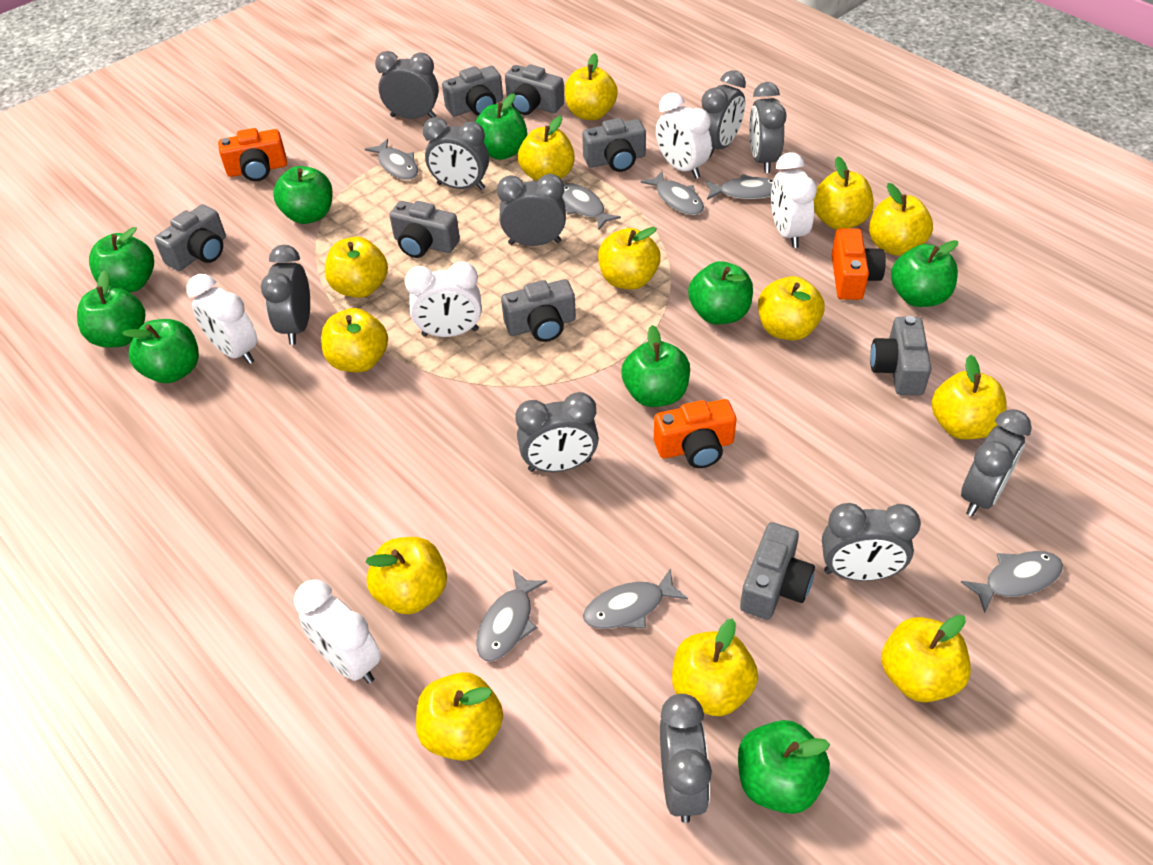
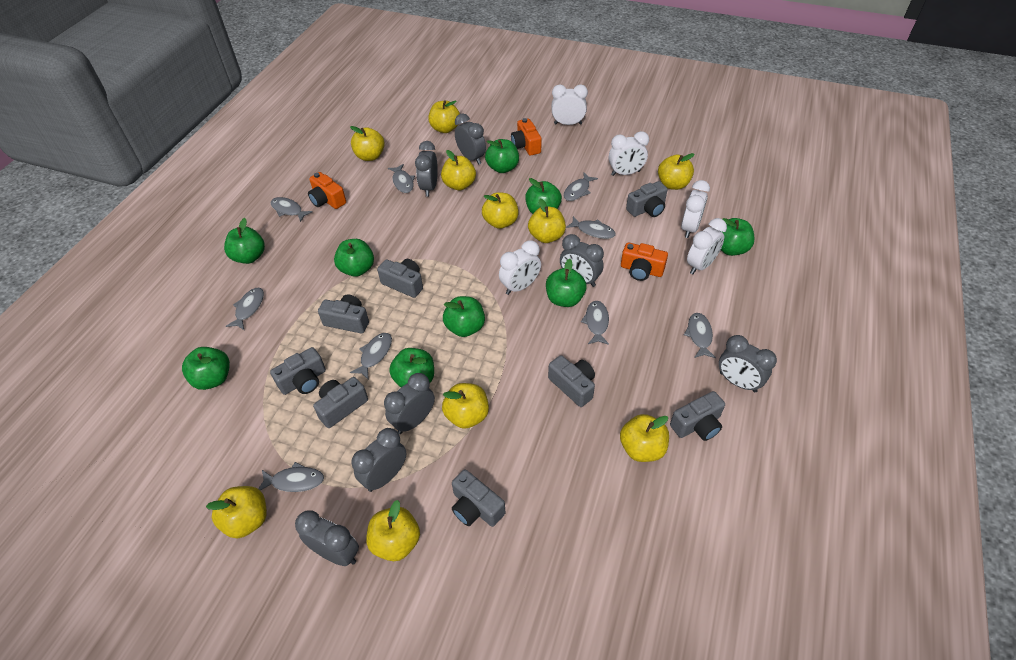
grey clock: [261,245,310,345] [375,51,439,119] [423,117,489,190] [497,174,566,246] [515,392,599,472] [660,694,712,823] [702,70,746,158] [749,82,786,173] [822,503,921,581] [961,409,1032,516] = 10 -> [295,511,359,566] [351,428,407,492] [384,373,435,434] [415,141,438,197] [455,113,486,165] [560,234,604,287] [719,335,777,392] = 7
grey fish: [365,139,418,180] [476,569,547,661] [562,183,621,230] [583,568,688,629] [640,171,704,215] [705,174,773,200] [961,551,1063,613] = 7 -> [226,288,264,330] [258,462,324,492] [271,197,313,222] [350,333,392,380] [388,164,415,193] [564,172,598,201] [566,216,616,239] [581,301,609,345] [684,313,716,358] = 9
yellow apple: [321,308,388,372] [325,237,388,298] [366,537,447,614] [416,672,503,761] [518,116,575,181] [565,53,618,120] [598,227,661,289] [672,618,758,716] [758,276,825,341] [814,157,874,230] [869,183,933,256] [881,615,971,702] [931,355,1007,439] = 13 -> [206,486,267,538] [350,126,385,161] [366,500,420,561] [428,101,460,133] [441,150,476,190] [442,383,489,429] [482,192,518,229] [528,198,566,243] [620,414,669,462] [658,153,694,190] = 10

